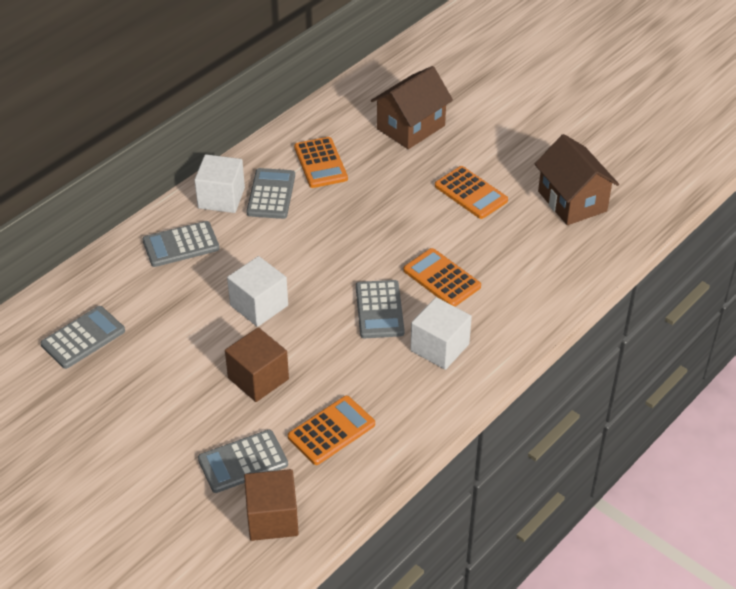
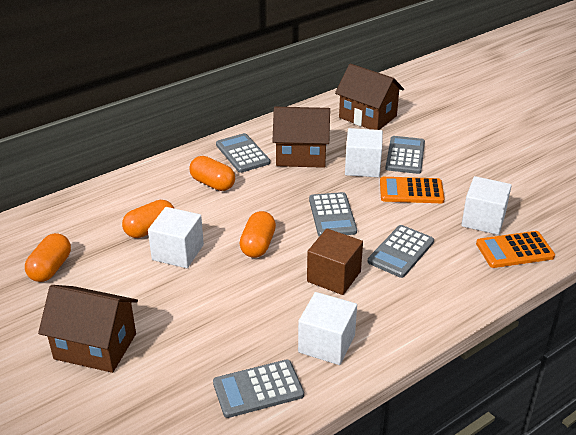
brown cube: [225,327,289,402] [244,469,299,541] = 2 -> [307,229,363,295] = 1
brown house: [371,66,453,149] [534,134,619,225] = 2 -> [38,285,138,373] [272,107,330,168] [335,64,404,130] = 3
orange calculator: [288,396,375,465] [294,137,348,188] [403,248,481,307] [435,166,508,219] = 4 -> [380,177,445,203] [476,231,555,268] = 2
orange capsule: none = 0 -> [25,233,71,282] [122,200,175,238] [189,156,235,191] [239,211,276,258] = 4
white cube: [195,154,245,213] [227,256,288,327] [410,297,472,370] = 3 -> [148,207,204,268] [298,292,357,365] [345,128,383,177] [461,176,512,235] = 4

